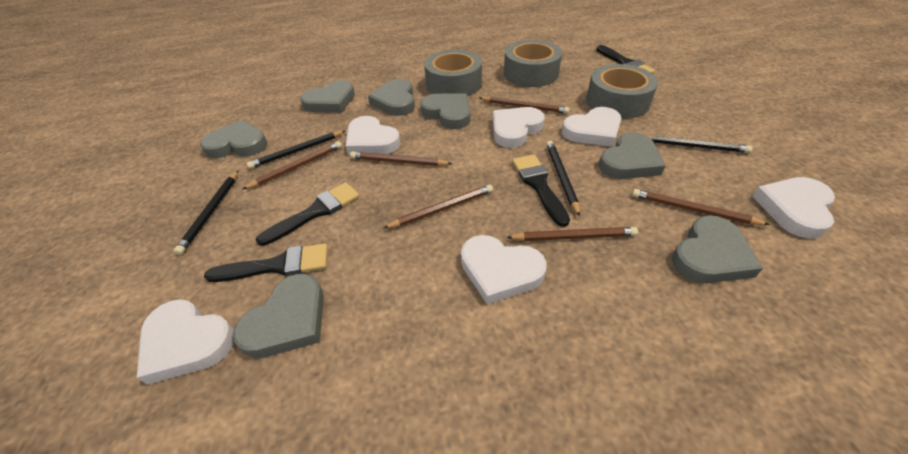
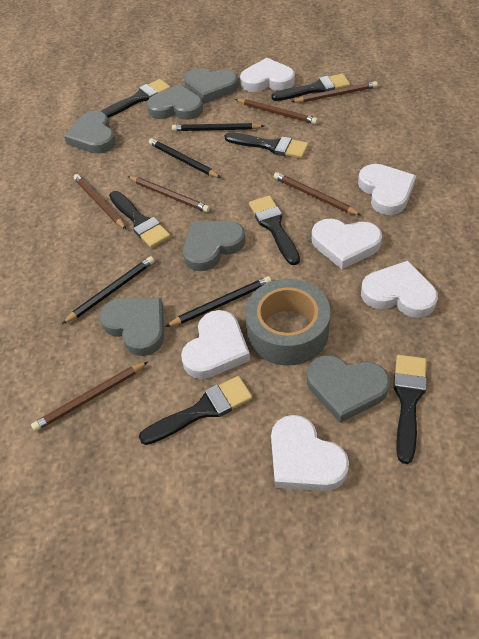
black brush: [204,243,328,282] [256,182,360,246] [512,154,570,227] [596,45,655,74] = 4 -> [100,79,171,118] [109,191,171,248] [139,376,253,445] [225,132,309,158] [249,196,300,265] [271,74,350,101] [393,355,427,464] = 7
grey heart: [200,120,267,158] [233,274,324,358] [300,80,355,113] [368,79,415,116] [420,93,471,129] [599,132,665,179] [672,215,763,283] = 7 -> [64,111,116,154] [99,298,164,356] [147,84,203,120] [183,221,245,271] [184,68,238,104] [307,355,390,423] = 6
grey tape: [424,50,482,96] [504,40,562,87] [586,64,658,119] = 3 -> [245,279,330,366] = 1

